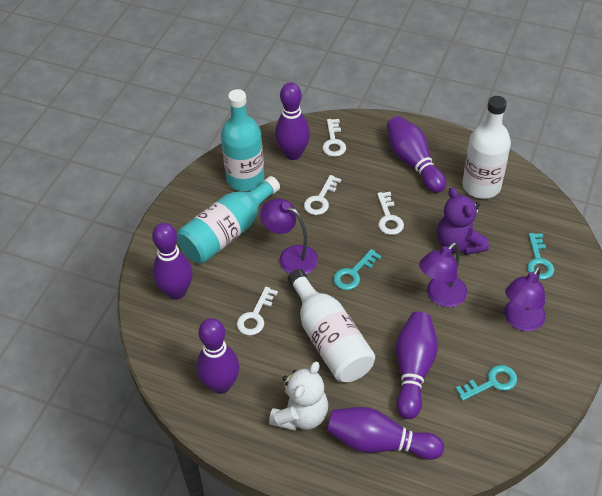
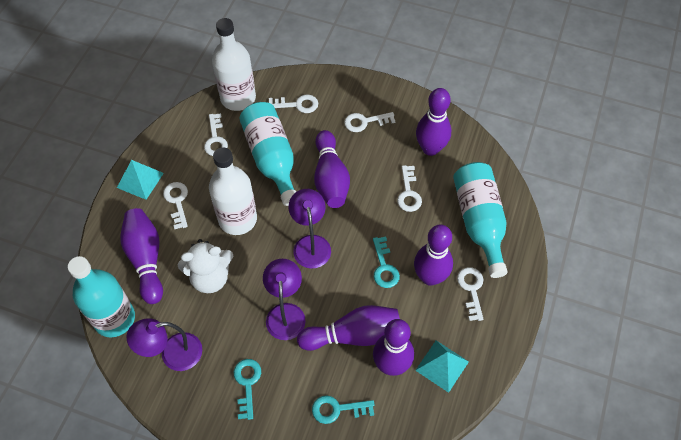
purple teddy bear: [437,187,489,255] = 1 -> none = 0
turquoise bottle: [177,176,280,264] [221,89,264,191] = 2 -> [68,256,135,337] [239,102,296,206] [453,162,507,278] = 3
turquoise pyramid: none = 0 -> [117,160,164,200] [415,341,469,393] = 2
white key: [237,287,278,335] [304,175,341,215] [322,119,346,157] [377,192,404,235] = 4 -> [163,182,188,229] [204,113,228,156] [269,95,318,113] [344,112,395,132] [397,165,422,212] [457,267,483,321] = 6

